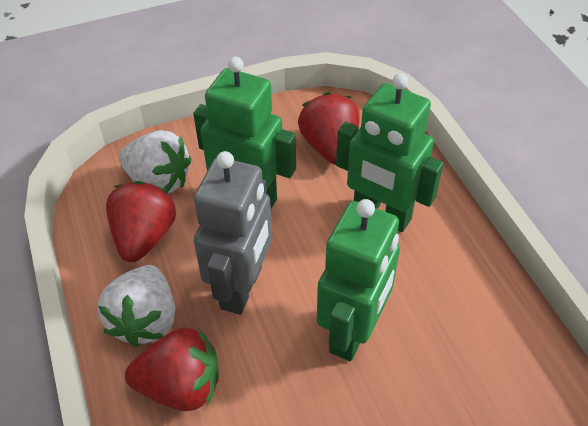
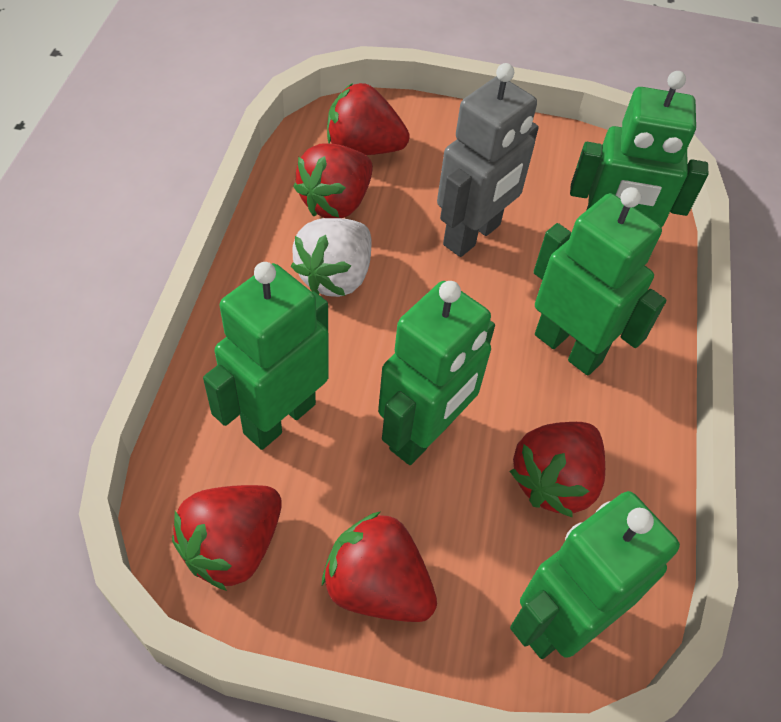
green robot: [193,57,296,209] [317,199,400,361] [336,73,444,232] = 3 -> [203,262,329,450] [378,281,495,465] [510,491,680,659] [534,187,666,376] [570,71,708,227] = 5
red strawberry: [106,181,176,262] [125,328,219,411] [298,92,360,165] = 3 -> [172,485,282,591] [293,143,373,218] [322,511,437,622] [327,83,410,155] [510,422,605,518] = 5
white strawberry: [98,265,175,347] [119,130,192,194] = 2 -> [291,218,372,297] = 1

